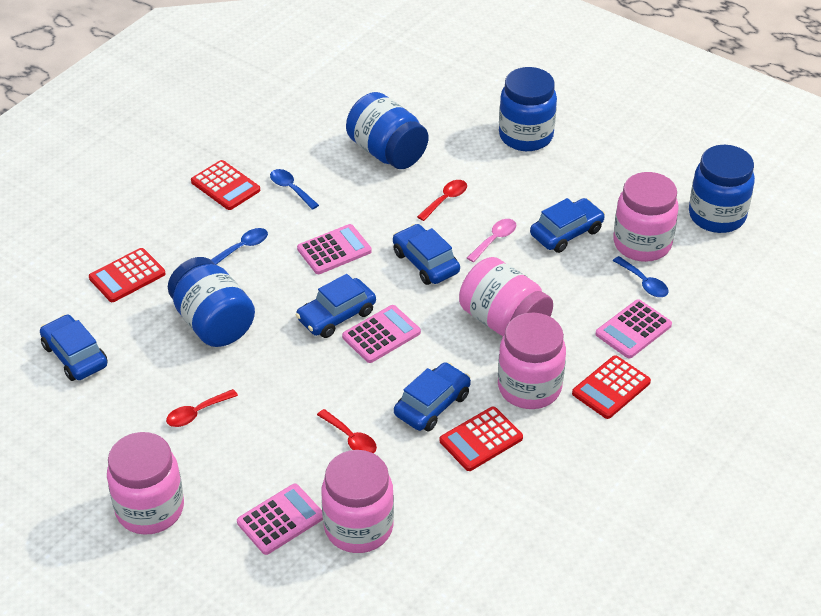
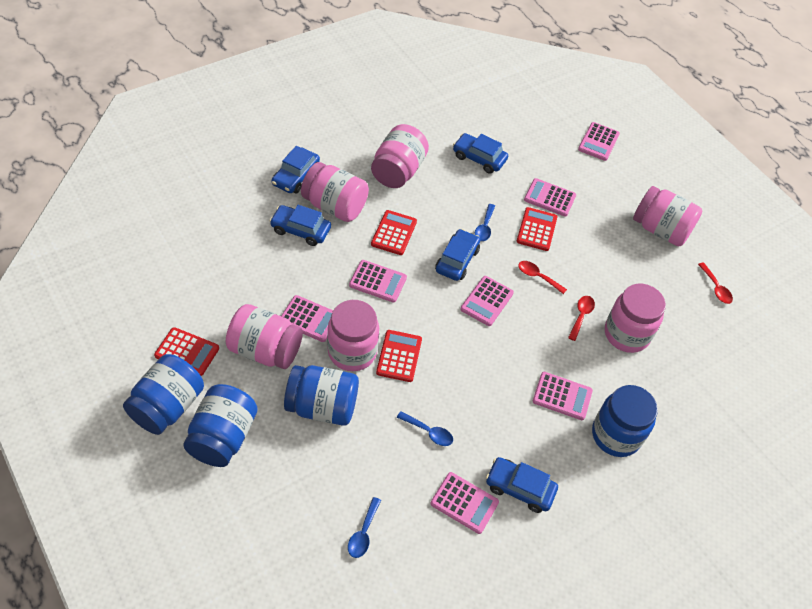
pink calculator: [237,484,323,555] [297,224,372,274] [342,305,421,363] [595,299,672,358] = 4 -> [281,295,333,342] [349,260,407,303] [431,472,499,534] [460,276,514,326] [524,178,576,217] [533,372,593,420] [578,122,620,161] = 7
pink jar: [107,432,184,535] [321,450,394,553] [459,257,553,336] [498,313,566,409] [613,172,678,262] = 5 -> [226,304,303,369] [301,162,369,222] [327,300,379,371] [371,124,429,188] [605,284,666,353] [633,186,702,246] = 6
pink spoon: [467,219,516,262] = 1 -> none = 0

